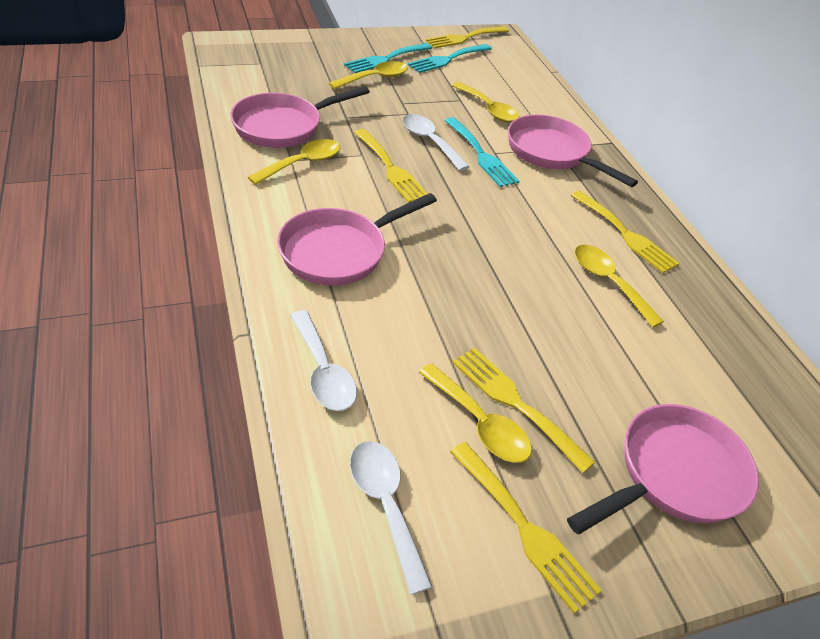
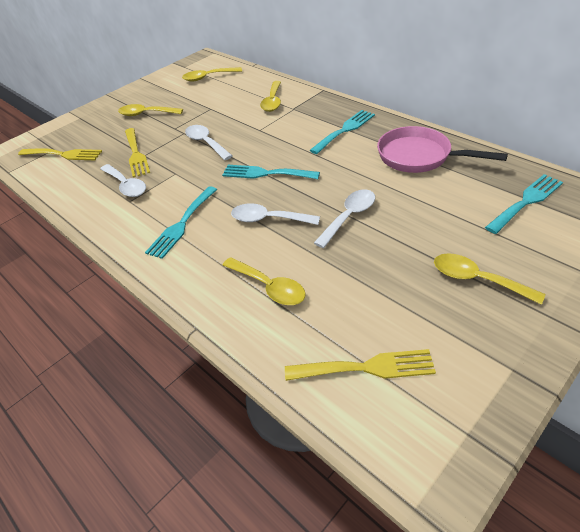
pink pan: [230,86,370,148] [277,193,437,286] [508,115,638,187] [567,404,759,534] = 4 -> [377,126,508,173] = 1
turquoise fork: [344,43,432,73] [408,44,492,73] [445,117,520,187] = 3 -> [145,186,217,259] [222,165,320,179] [309,110,375,154] [485,174,563,234] = 4
white spoon: [290,310,357,411] [350,441,432,595] [403,114,470,171] = 3 -> [100,164,146,197] [185,125,233,160] [231,203,320,225] [314,189,375,248] = 4
yellow fork: [354,129,427,203] [425,26,509,48] [450,442,602,613] [452,348,595,473] [571,191,680,273] = 5 -> [18,148,102,160] [125,128,150,178] [285,349,436,381] = 3

